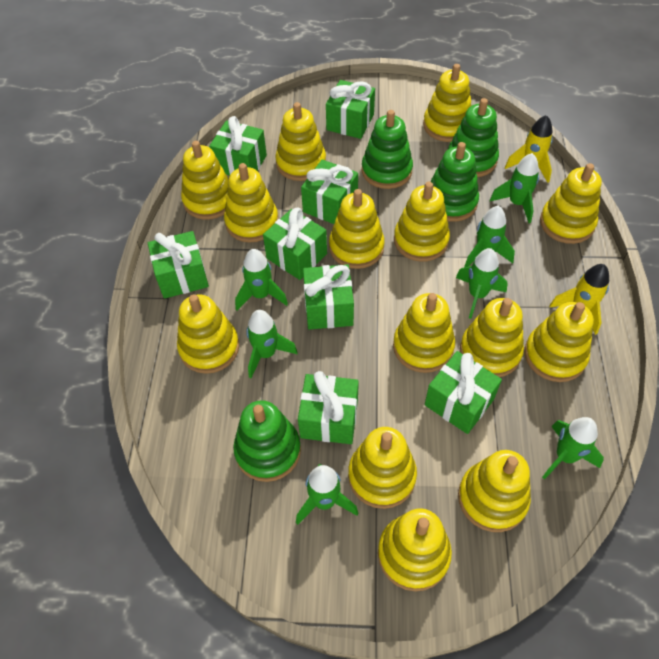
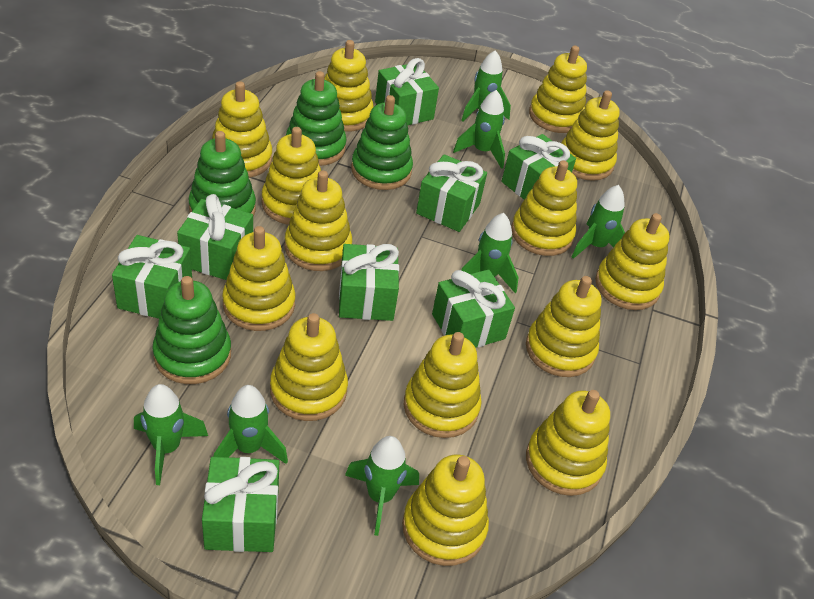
yellow rocket: [505,115,553,183] [549,264,609,335] = 2 -> none = 0

